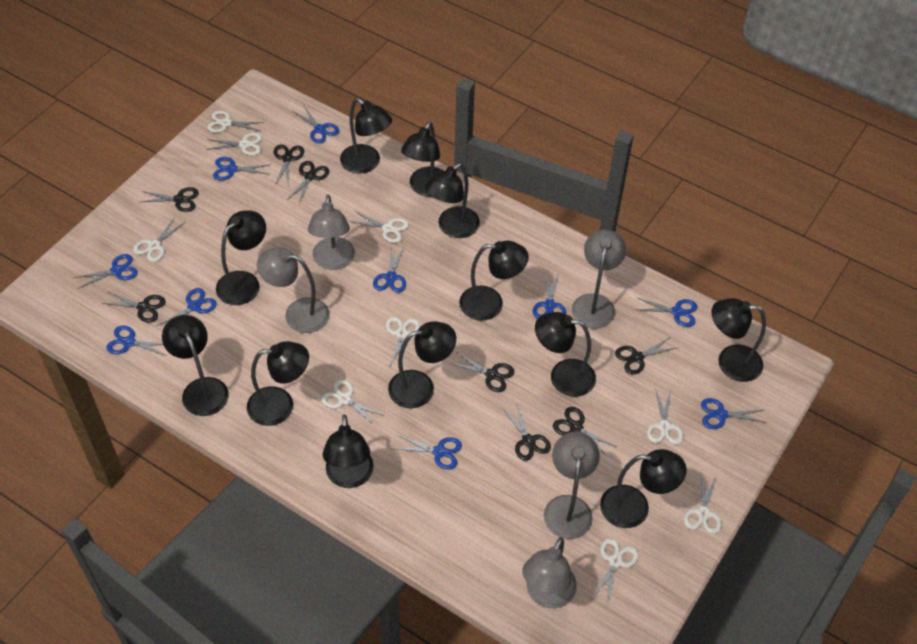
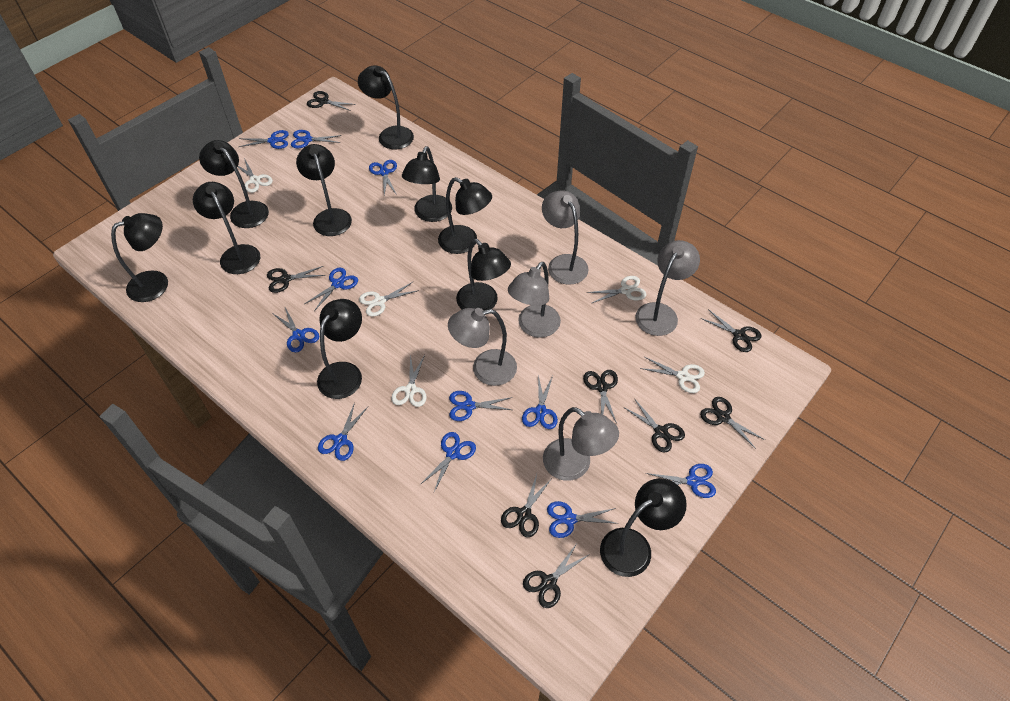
black lamp: [162,315,229,416] [216,211,266,305] [247,341,309,426] [323,415,374,488] [340,98,392,174] [388,321,456,408] [401,121,443,197] [425,163,480,238] [459,241,529,321] [535,312,596,397] [600,449,687,528] [711,298,766,382] = 12 -> [111,213,168,302] [193,182,260,274] [199,140,269,228] [296,144,352,236] [317,299,362,399] [358,65,414,149] [402,146,452,222] [438,177,492,254] [456,239,511,311] [600,478,687,577] = 10
blue scissors: [74,254,138,289] [107,326,167,356] [156,288,217,326] [213,157,269,181] [293,105,339,143] [373,245,406,293] [395,435,462,470] [533,272,566,319] [635,298,697,327] [701,398,767,429] = 10 -> [239,130,289,149] [272,308,319,352] [291,130,342,148] [305,268,358,311] [318,402,368,461] [369,160,397,195] [420,432,476,492] [449,391,512,421] [522,375,558,429] [547,501,619,538] [646,464,716,498] = 11
white scissors: [133,217,185,262] [206,133,262,156] [207,110,265,133] [321,379,385,426] [349,211,409,243] [386,317,420,367] [592,538,639,606] [647,388,683,444] [684,474,722,534] = 9 -> [238,158,273,193] [359,282,419,317] [392,354,427,407] [587,276,646,303] [640,357,705,393] = 5

